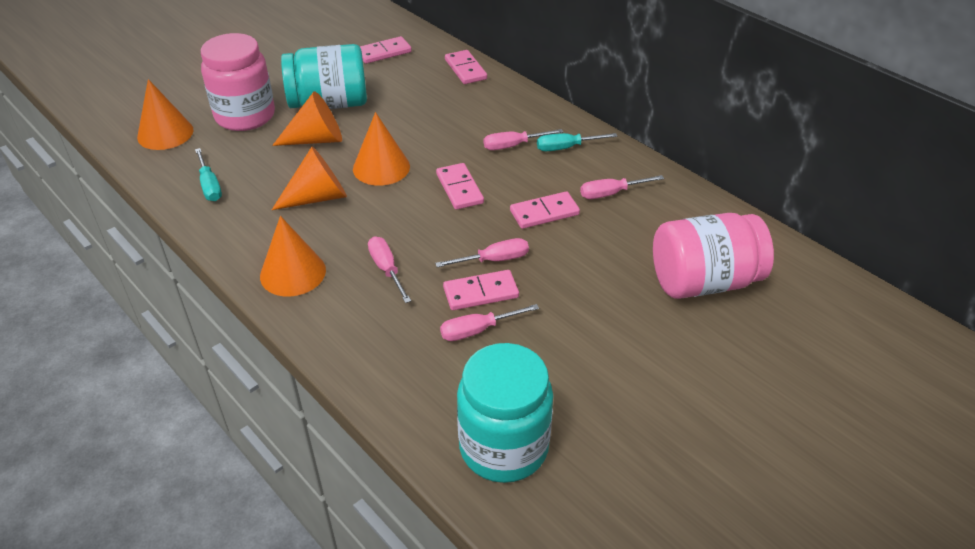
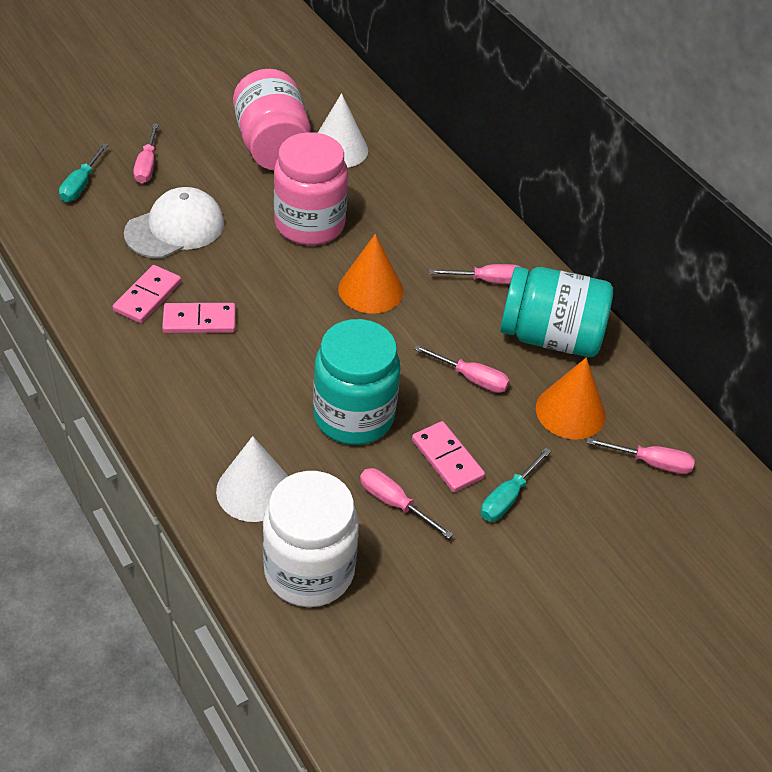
orange cone: [137,79,194,150] [260,216,326,297] [272,91,342,146] [272,146,347,210] [353,112,410,186] = 5 -> [338,234,403,314] [536,358,606,440] = 2
pink domino: [360,36,412,64] [436,163,484,210] [443,270,519,310] [445,50,487,84] [510,191,580,229] = 5 -> [113,265,181,323] [162,303,236,333] [412,421,485,492] = 3
white cap: none = 0 -> [124,187,224,259] = 1
white cone: none = 0 -> [216,436,288,522] [318,93,368,168] = 2
white jar: none = 0 -> [262,471,359,607] = 1

